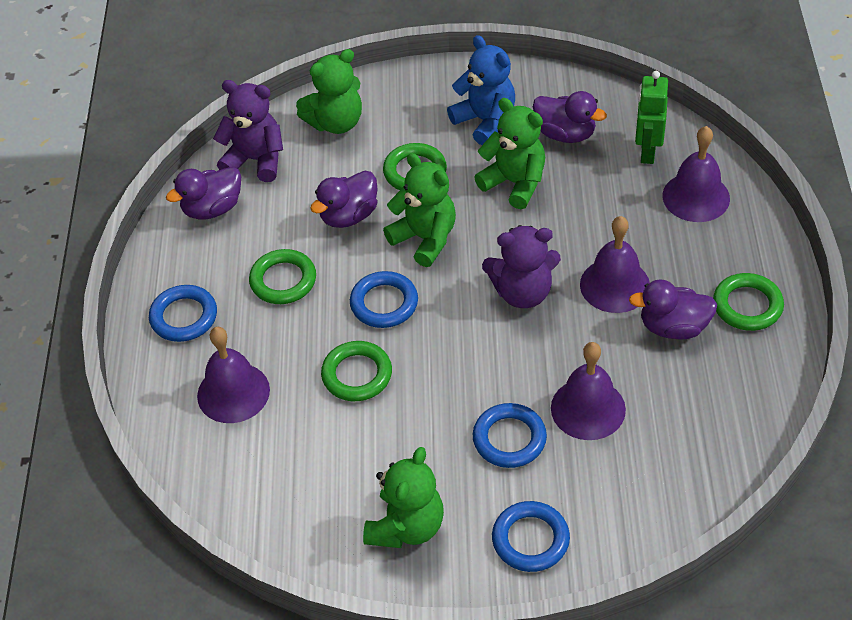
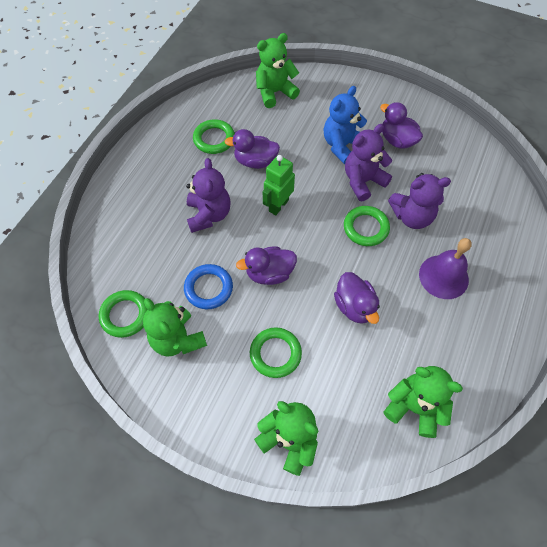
blue ring: [149,285,217,342] [350,271,418,328] [473,403,547,468] [492,501,570,572] = 4 -> [184,264,233,309] = 1
purple bell: [197,327,270,423] [551,342,626,440] [580,216,650,313] [662,126,730,222] = 4 -> [419,238,472,299] = 1
purple teddy bear: [213,80,283,182] [482,225,561,308] = 2 -> [186,158,231,233] [345,124,392,201] [388,173,451,229] = 3

